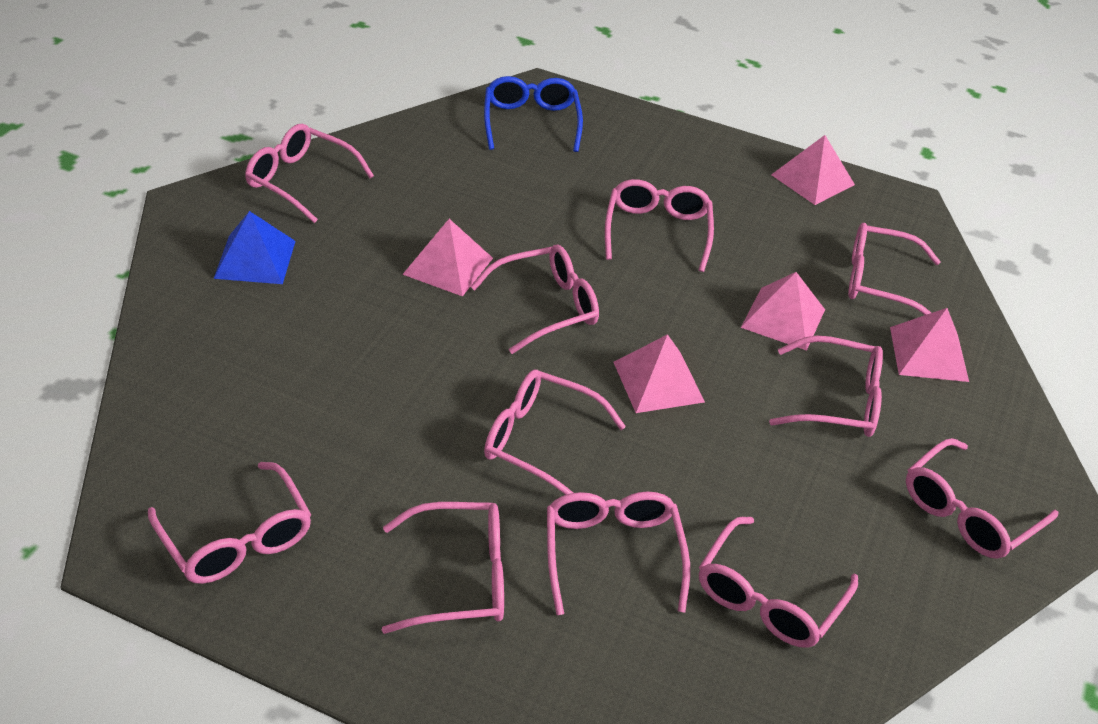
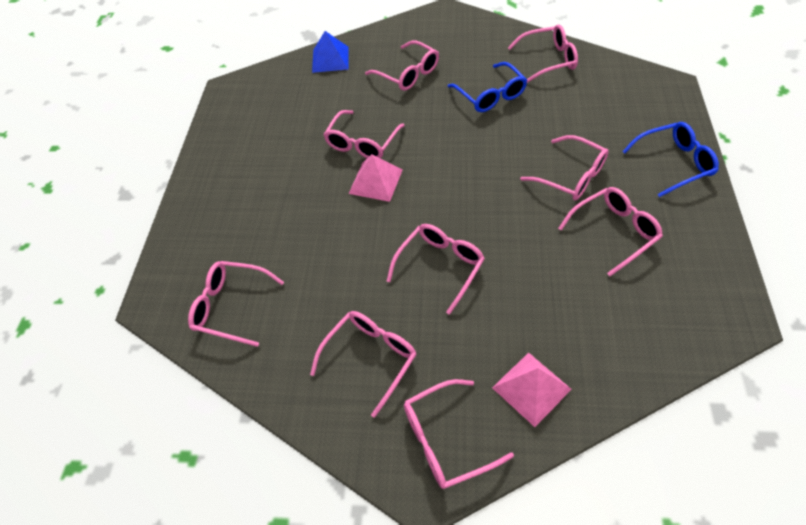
blue glasses: [484,76,583,152] = 1 -> [448,62,527,112] [622,122,719,197] = 2
pink glasses: [148,462,311,584] [245,124,374,223] [382,502,504,634] [470,245,599,354] [484,370,626,495] [547,492,690,615] [605,179,714,272] [699,517,858,648] [769,335,883,437] [848,223,941,315] [906,438,1058,559] = 11 -> [188,261,284,347] [310,311,416,418] [323,110,405,158] [365,40,439,91] [387,224,485,315] [404,379,514,489] [508,24,578,83] [520,135,609,200] [558,187,663,276] = 9
pink pyramid: [402,219,493,296] [614,334,705,413] [741,272,825,351] [771,135,855,205] [890,308,969,382] = 5 -> [349,154,403,202] [492,352,572,427] = 2

